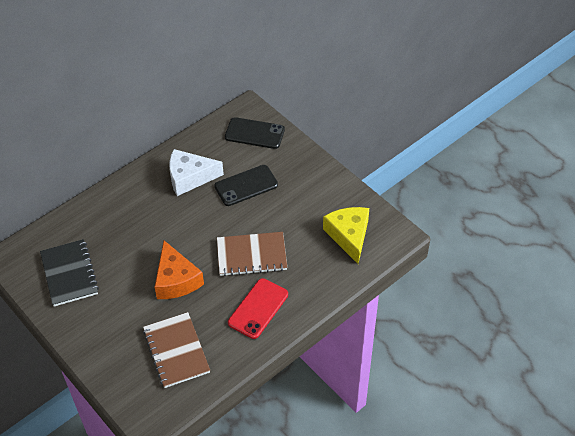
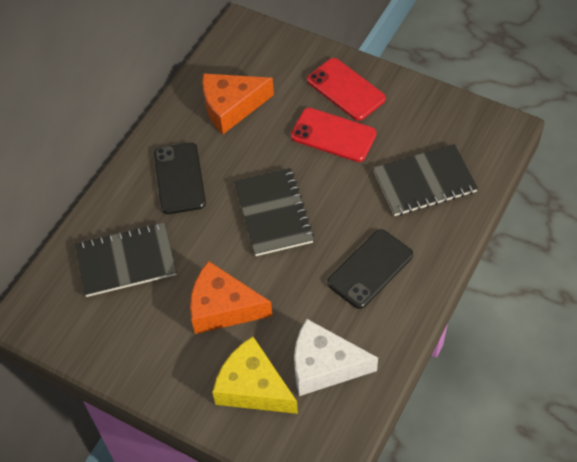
black notebook: [40,239,99,307] = 1 -> [75,223,177,297] [234,168,314,256] [373,144,478,216] = 3
brown notebook: [143,312,210,388] [217,232,287,276] = 2 -> none = 0
orange cheese: [155,240,204,299] = 1 -> [190,261,272,334] [202,73,274,134] = 2
red phone: [228,278,288,339] = 1 -> [291,108,376,162] [307,58,386,121] = 2

